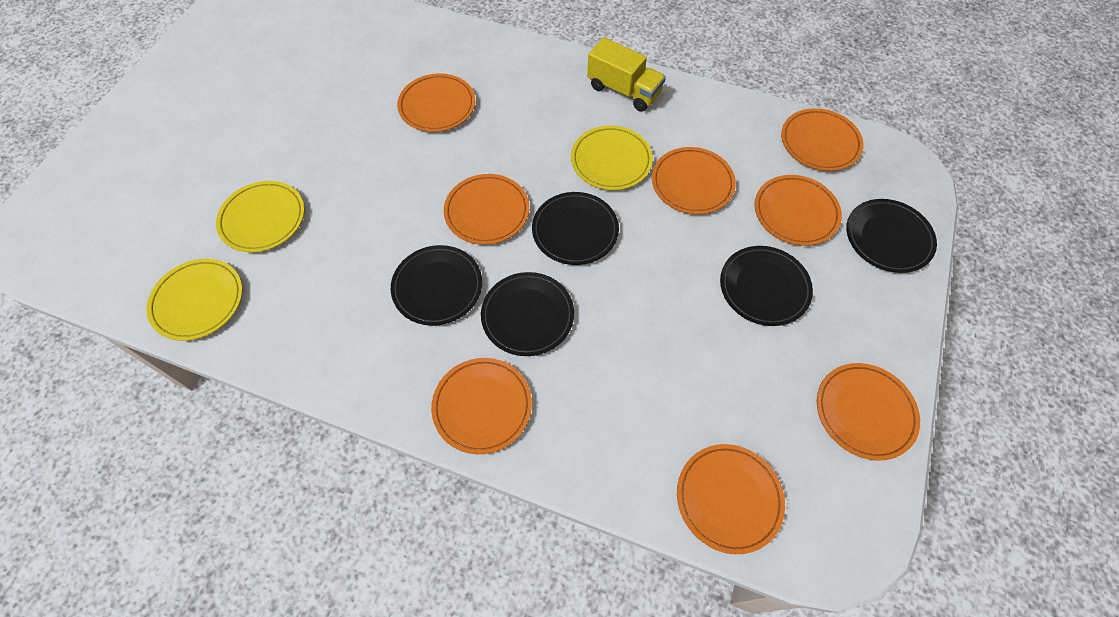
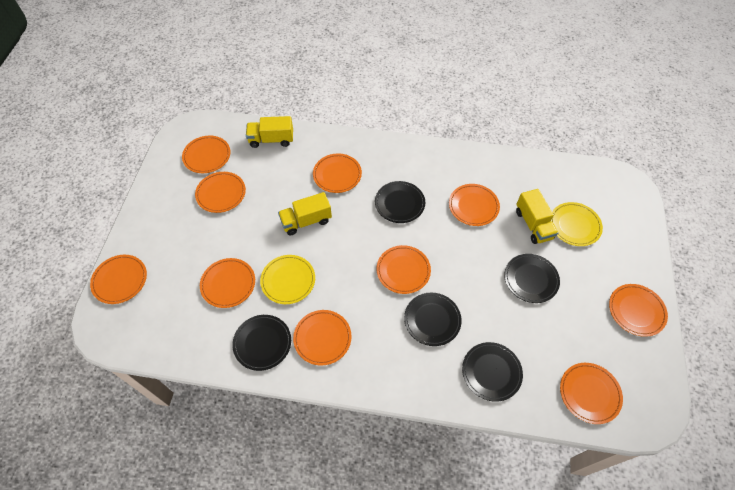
orange plate: [397,73,475,132] [431,358,532,454] [444,174,529,245] [652,147,736,214] [677,444,785,554] [755,175,842,246] [781,108,863,171] [817,363,920,460] = 8 -> [90,255,147,304] [182,136,230,173] [195,172,246,213] [200,258,255,308] [293,310,352,366] [313,153,362,193] [377,245,431,294] [449,184,500,226] [560,363,623,424] [609,284,668,337] = 10
yellow plate: [146,259,243,341] [216,181,305,252] [571,125,653,190] = 3 -> [260,255,315,304] [551,202,603,246] = 2
yellow truck: [587,37,666,112] = 1 -> [246,116,293,148] [278,192,332,235] [516,189,558,244] = 3

